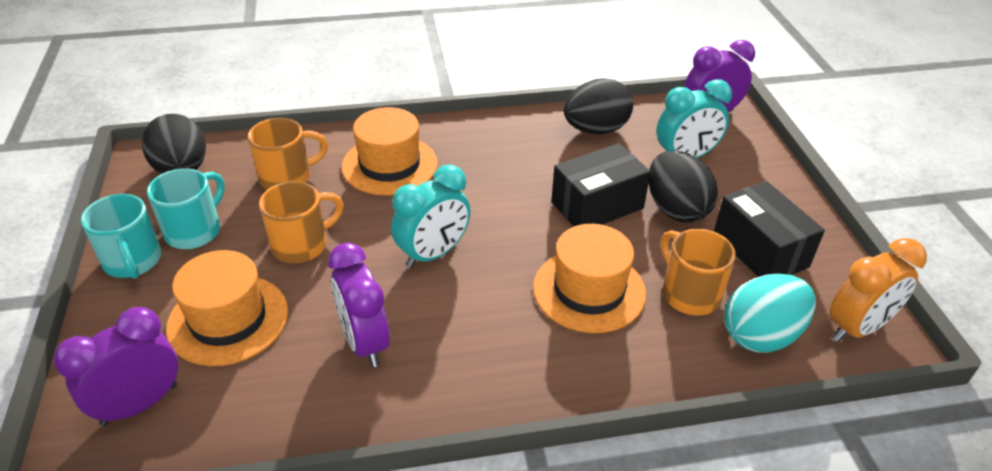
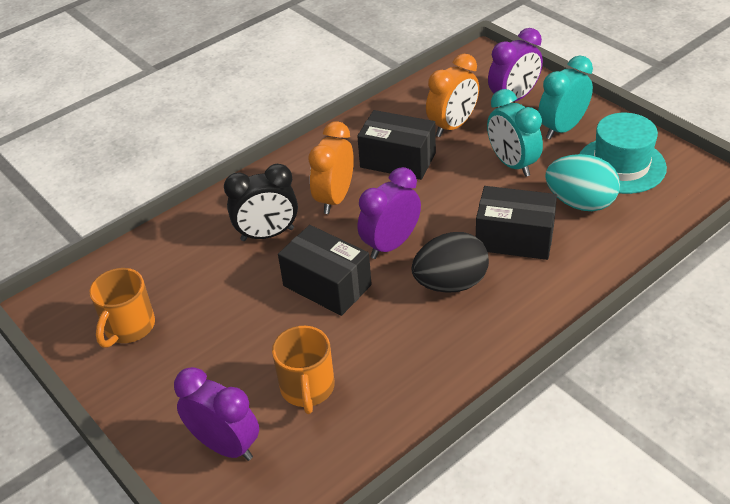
black box: [551,143,651,226] [714,181,825,277] = 2 -> [278,225,372,316] [357,110,436,180] [476,186,557,260] = 3
black clock: none = 0 -> [224,164,298,241] = 1
black egg: [142,114,206,174] [564,78,633,134] [649,151,718,223] = 3 -> [411,232,489,293] = 1
orange clock: [830,238,927,342] = 1 -> [308,121,354,214] [426,54,479,137] = 2
orange hat: [166,250,288,366] [342,107,438,196] [533,224,646,333] = 3 -> none = 0
orange mug: [248,118,328,190] [259,181,344,263] [660,229,736,316] = 3 -> [90,268,155,348] [272,326,334,414] = 2
turquoise hat: none = 0 -> [579,113,667,194] = 1
turquoise mug: [81,194,162,279] [147,168,225,249] = 2 -> none = 0

